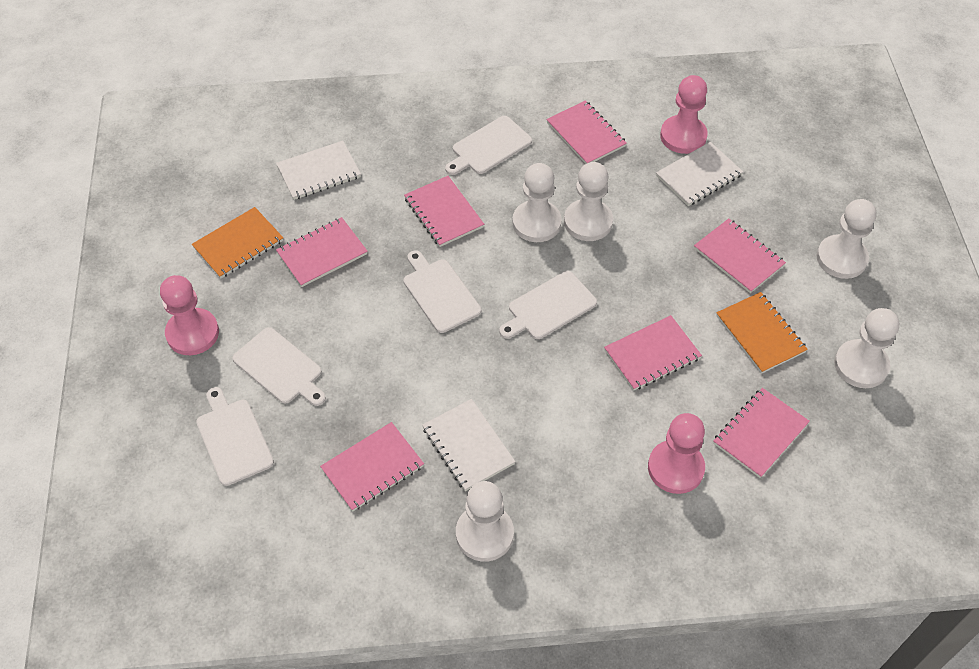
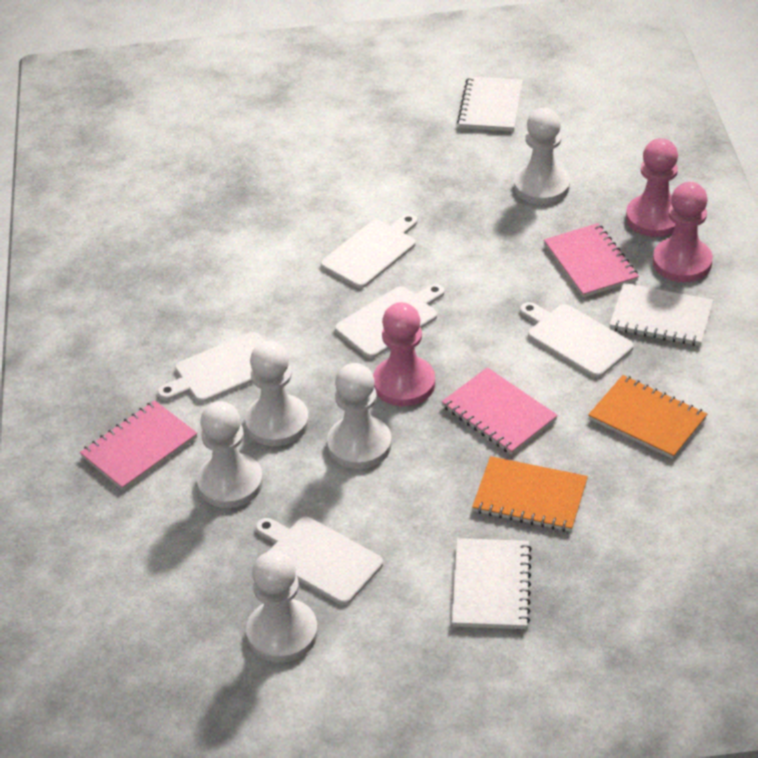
pink notebook: [276,217,368,287] [320,422,424,511] [404,176,484,247] [546,100,627,164] [604,315,702,391] [694,218,786,293] [713,388,810,478] = 7 -> [80,400,198,490] [441,367,558,455] [544,223,639,297] = 3

